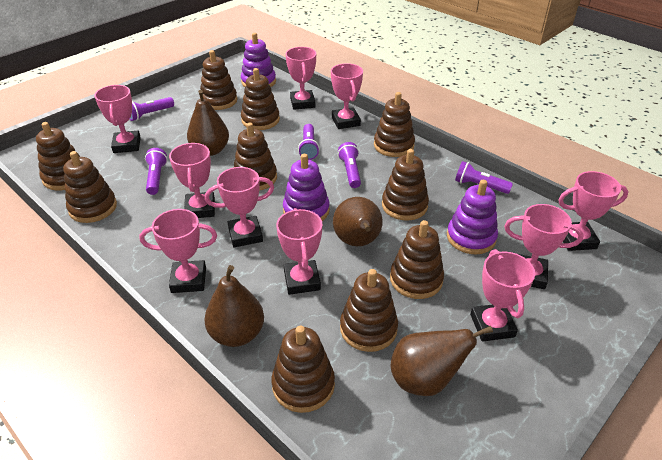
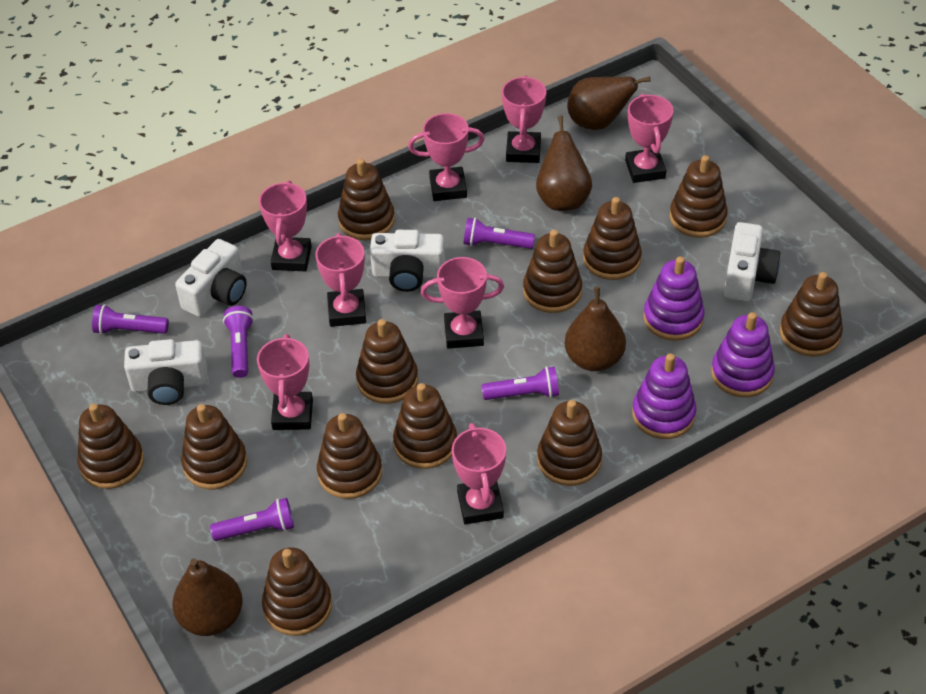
brown stacking toy: [36,122,80,190] [63,151,117,223] [200,50,237,110] [234,122,277,191] [241,68,280,130] [271,326,335,413] [340,269,398,352] [374,92,415,157] [382,149,429,221] [390,220,444,299] = 10 -> [77,404,144,489] [181,404,247,489] [262,547,332,636] [317,413,382,499] [338,159,395,240] [356,319,418,404] [393,383,457,469] [523,229,582,313] [537,400,602,486] [583,197,642,280] [670,155,728,238] [780,272,843,357] = 12
pink trophy: [94,85,141,153] [139,209,217,293] [169,143,215,218] [205,167,274,247] [276,208,322,295] [286,47,316,110] [331,63,363,129] [470,249,535,342] [504,204,584,289] [558,171,629,251] = 10 -> [257,334,313,430] [259,180,312,271] [315,233,366,327] [408,113,484,201] [421,257,504,349] [452,423,506,524] [502,75,546,163] [625,93,674,183] = 8
white camera: none = 0 -> [124,339,207,405] [175,239,247,317] [370,230,445,292] [724,222,781,302] = 4

